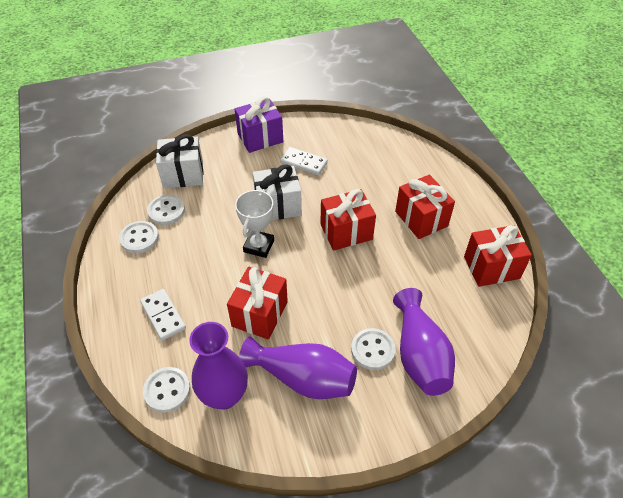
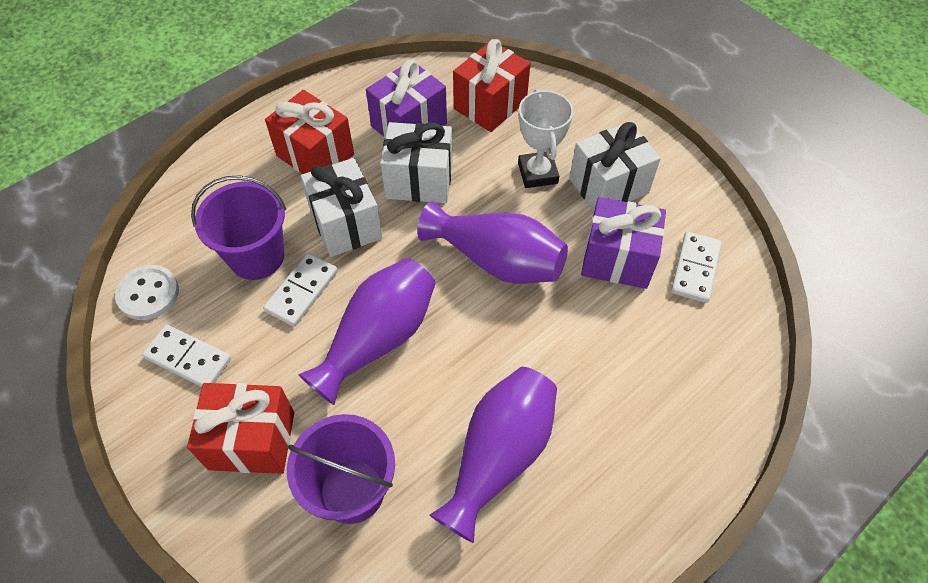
purple bucket: none = 0 -> [191,175,286,280] [287,414,395,524] = 2
purple gift: [235,96,283,153] = 1 -> [366,59,447,138] [581,197,666,289] = 2
red gift: [227,267,288,339] [321,189,376,251] [395,175,455,239] [464,225,532,287] = 4 -> [187,383,294,474] [265,90,354,174] [453,39,530,132] = 3
white button: [119,221,159,253] [143,367,191,413] [147,195,185,225] [351,328,396,370] = 4 -> [115,265,179,320] = 1
white domino: [140,289,186,341] [280,147,328,175] = 2 -> [142,324,231,387] [263,253,338,327] [671,232,722,303] = 3
white gift: [156,134,204,188] [253,164,302,221] = 2 -> [301,158,382,257] [381,122,453,203] [569,121,661,211] = 3

